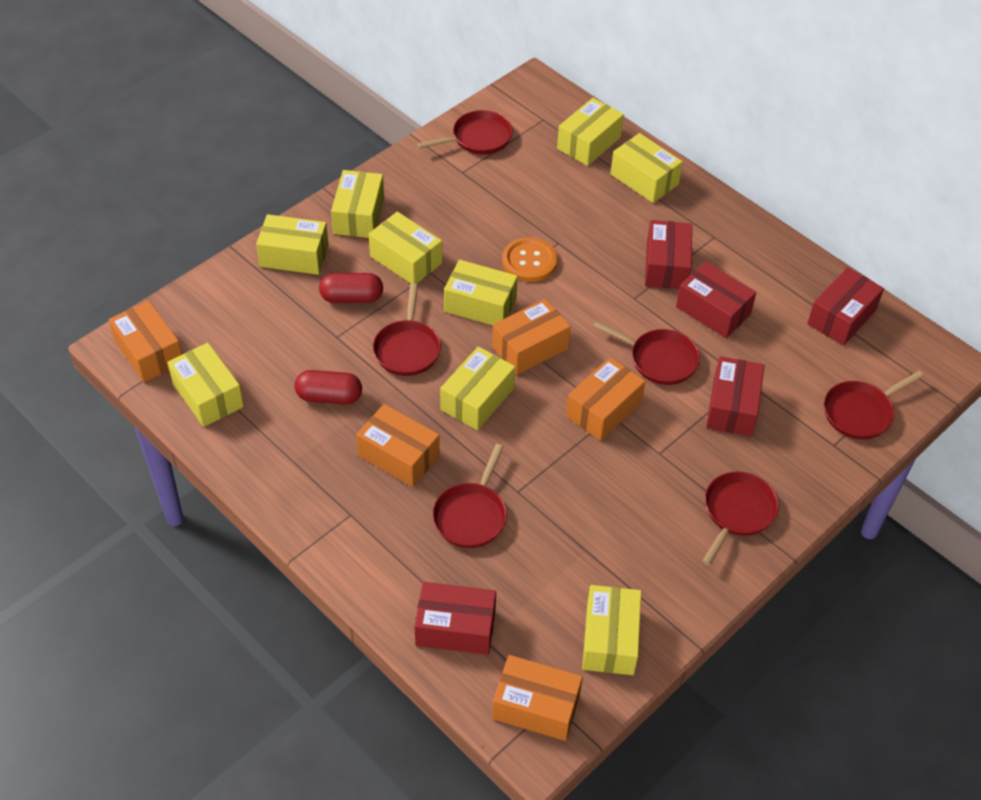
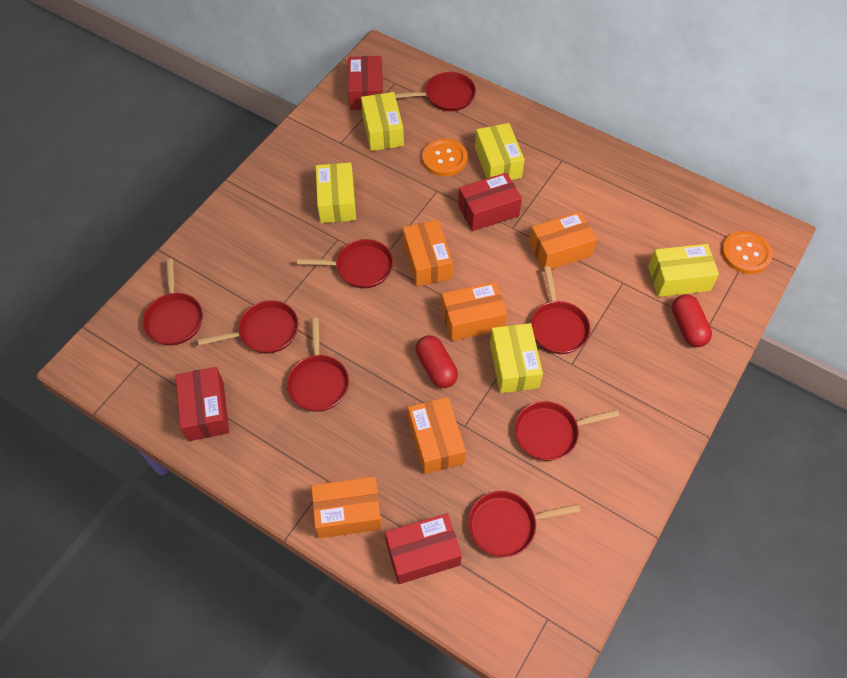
orange button: [502,237,557,282] = 1 -> [422,138,467,176] [722,231,772,274] = 2
red box: [415,582,496,655] [645,220,692,289] [676,262,756,338] [706,356,765,437] [807,268,884,346] = 5 -> [175,367,229,441] [348,56,383,110] [385,513,462,584] [458,172,522,231] = 4
red pan: [373,283,441,376] [417,110,513,155] [432,444,507,548] [593,321,700,385] [702,472,779,566] [824,371,924,439] = 6 -> [142,259,203,345] [198,300,298,354] [287,318,349,412] [297,239,393,288] [395,72,476,111] [468,491,580,557] [514,401,619,461] [530,266,590,354] = 8
yellow box: [167,343,244,427] [256,214,329,275] [331,170,384,238] [369,212,442,284] [440,346,515,430] [444,260,518,325] [557,98,624,166] [582,585,642,675] [611,133,683,203] = 9 -> [316,163,356,223] [361,92,404,151] [475,123,525,180] [490,323,543,393] [648,244,719,297] = 5

